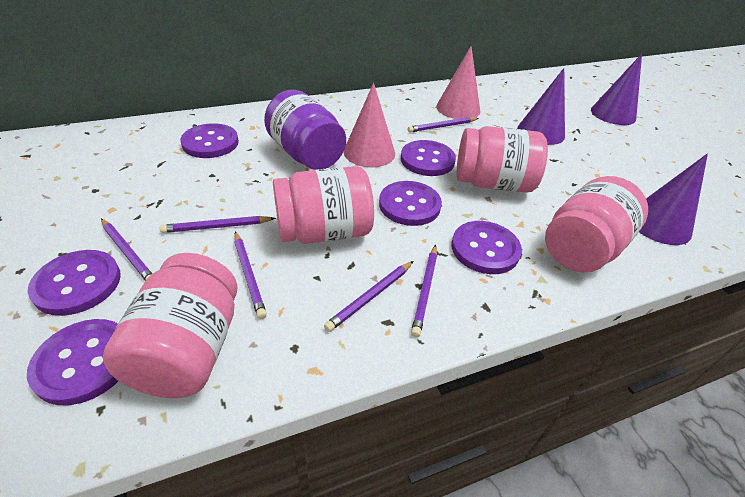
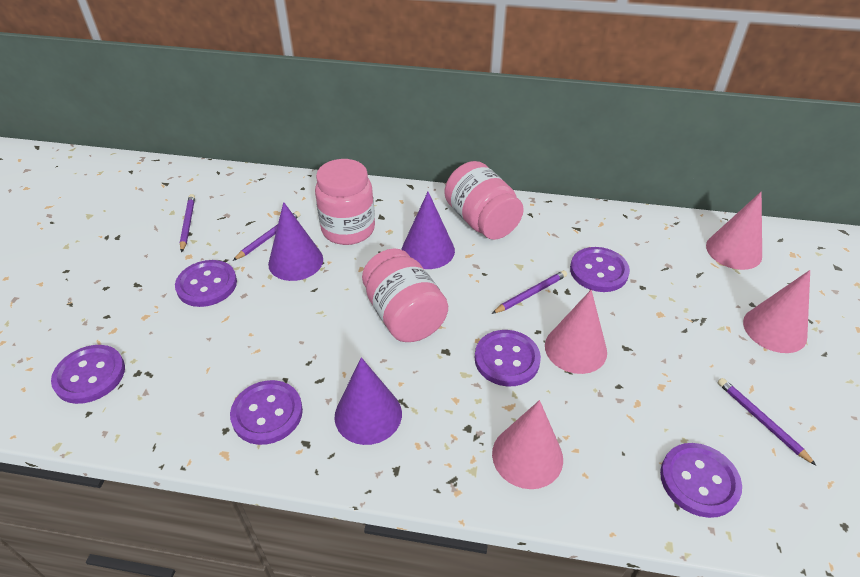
pink cone: [344,83,395,167] [436,46,480,119] = 2 -> [492,400,563,489] [545,290,607,374] [706,192,762,270] [743,270,810,353] = 4
pink jar: [103,253,238,398] [273,166,374,244] [457,126,548,193] [545,176,648,273] = 4 -> [315,159,375,245] [362,249,448,342] [445,161,524,240] = 3
purple jar: [264,90,346,170] = 1 -> none = 0
purple pencil: [101,219,153,281] [160,216,276,233] [234,231,267,319] [324,261,413,332] [408,117,479,133] [411,245,437,337] = 6 -> [180,194,195,253] [233,211,301,261] [492,270,567,314] [718,378,817,466] = 4

